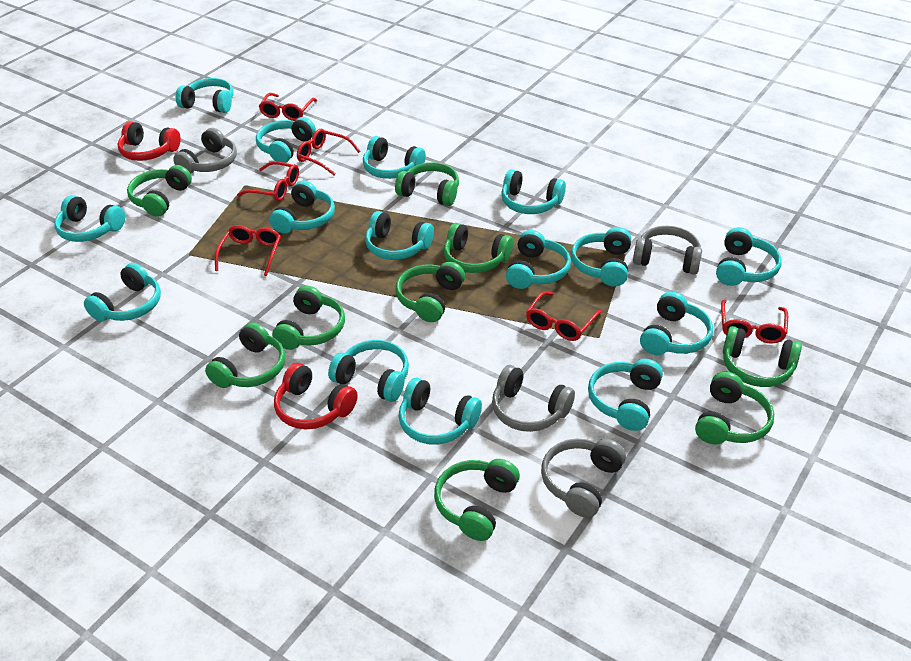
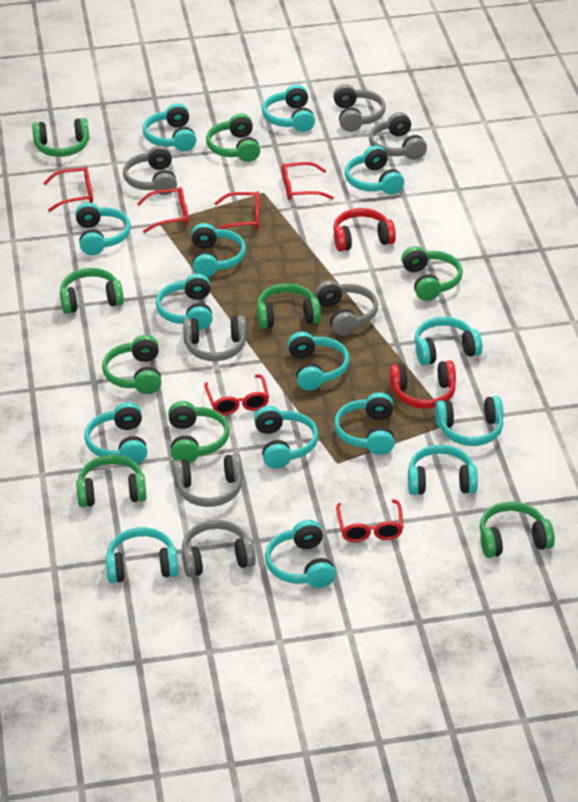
grey headphones: [173,128,237,174] [492,365,575,432] [541,439,626,518] [633,226,702,274] = 4 -> [123,145,177,195] [173,454,243,507] [182,520,256,577] [183,316,247,361] [315,280,378,336] [333,84,386,132] [369,112,427,160] = 7

